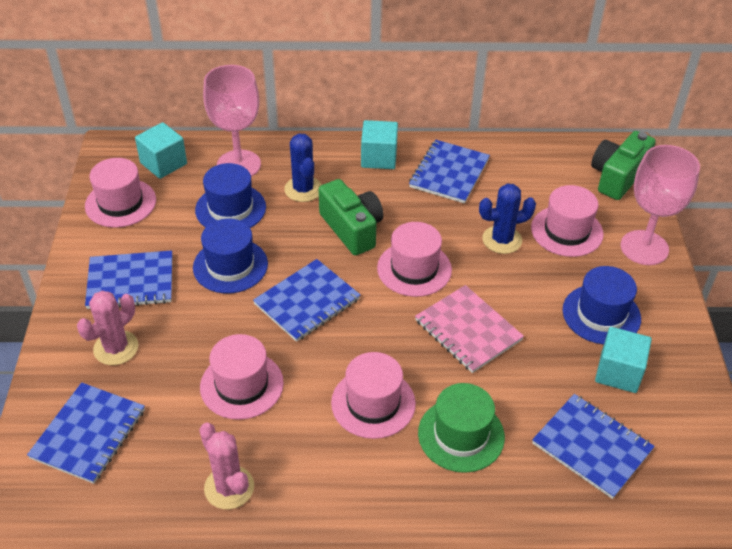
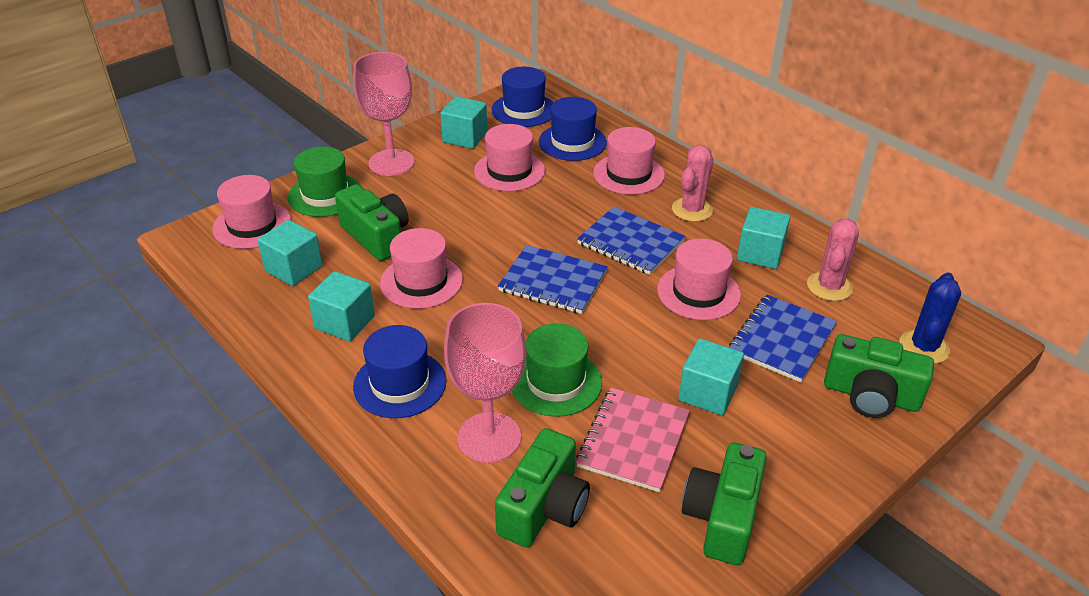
blue cactus: [284,133,322,202] [479,183,536,254] = 2 -> [899,272,961,364] = 1
blue notebook: [27,382,145,484] [85,250,172,309] [253,259,360,342] [409,140,490,203] [532,394,655,499] = 5 -> [498,245,608,314] [577,207,685,275] [729,294,837,382] = 3
green camera: [319,179,384,256] [591,131,656,200] = 2 -> [335,184,409,261] [495,428,590,547] [682,442,767,565] [824,334,934,418] = 4
green hat: [418,383,505,473] = 1 -> [288,146,361,217] [512,323,602,417] = 2
turquoise cube: [135,122,187,179] [361,120,398,169] [595,327,652,393] = 3 -> [257,220,323,286] [308,271,375,342] [440,96,487,149] [678,338,744,416] [737,207,790,269] = 5

